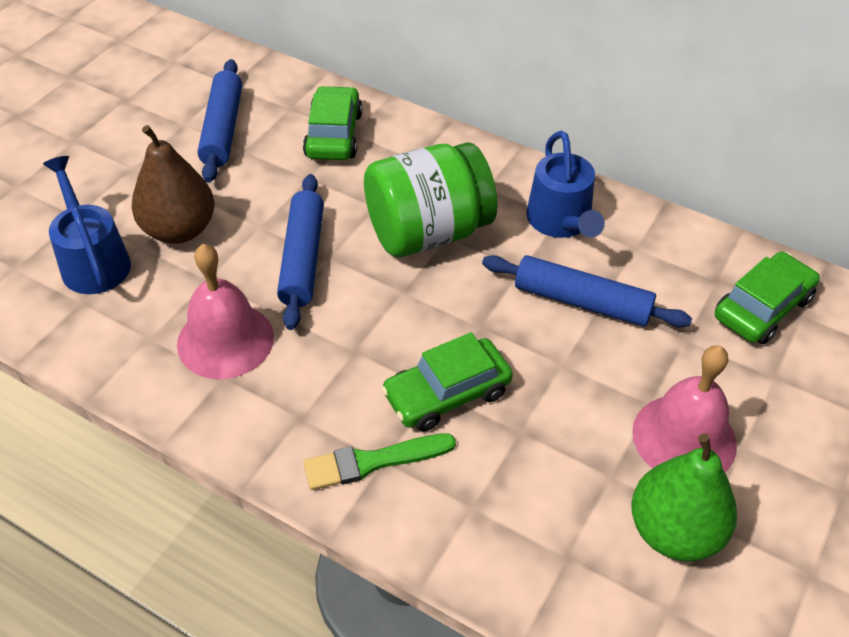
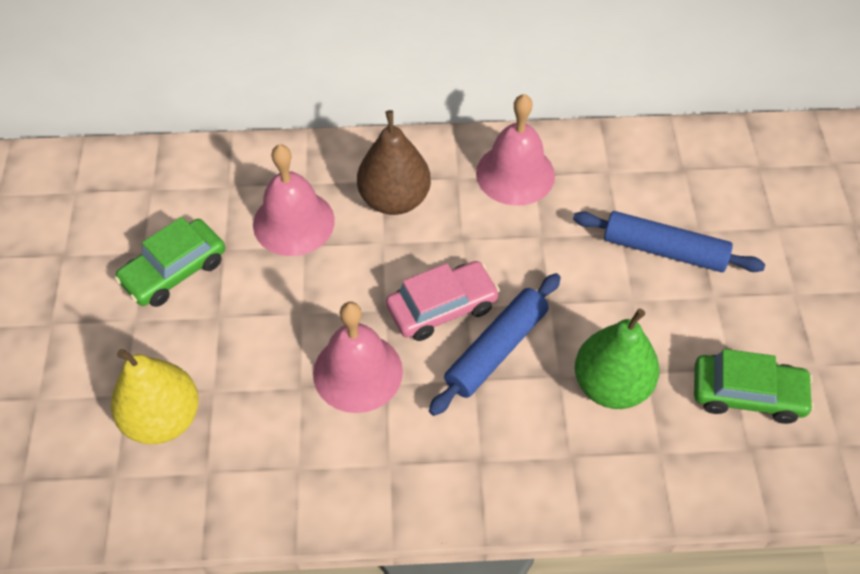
blue rolling pin: [197,59,242,183] [277,174,324,330] [482,255,692,327] = 3 -> [429,273,561,416] [573,211,765,272] = 2
blue watering can: [43,156,131,294] [526,131,605,238] = 2 -> none = 0
green brush: [303,433,456,490] = 1 -> none = 0
green car: [303,86,362,160] [381,332,513,432] [715,252,820,344] = 3 -> [115,217,225,307] [694,349,814,424] = 2
green jar: [364,142,497,257] = 1 -> none = 0
pink bell: [177,244,274,379] [632,345,737,472] = 2 -> [253,144,335,256] [313,302,403,413] [476,94,555,206] = 3
pink car: none = 0 -> [386,261,500,341] = 1
yellow pear: none = 0 -> [111,349,199,444] = 1

